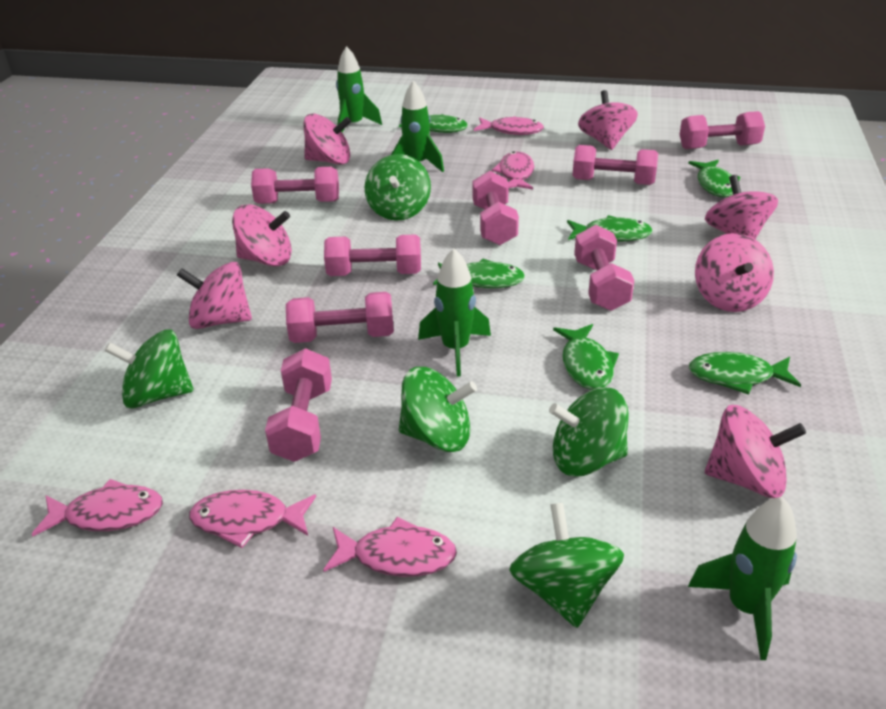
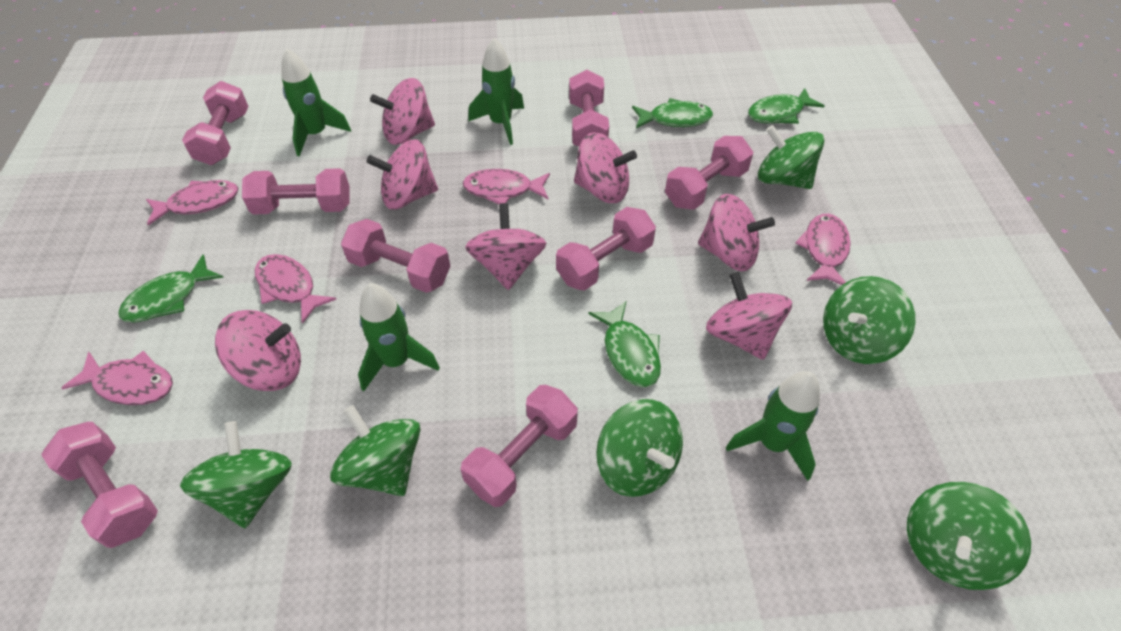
green fish: [399,114,468,133] [433,259,525,288] [553,324,619,390] [567,215,652,242] [688,160,740,197] [689,352,801,395] = 6 -> [118,255,224,322] [588,301,661,387] [632,98,713,128] [748,88,825,124] = 4
green spinning top: [105,330,194,409] [365,154,431,221] [399,367,477,452] [509,503,624,628] [549,387,629,477] = 5 -> [180,421,292,528] [330,405,420,496] [596,399,683,497] [758,125,825,189] [823,276,915,364] [907,482,1031,590] = 6

